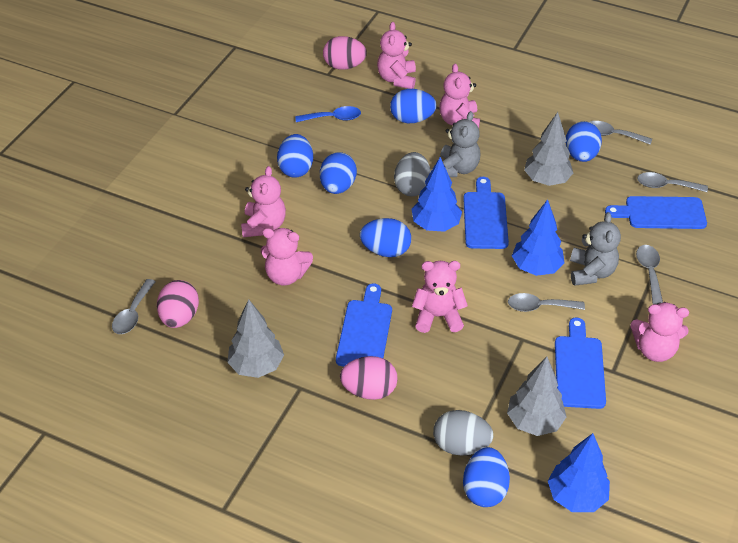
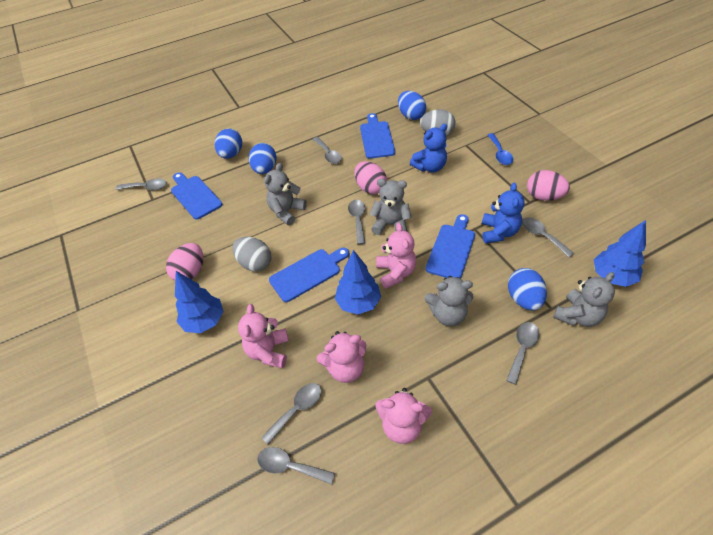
blue egg: [277,134,313,178] [320,152,357,194] [360,218,411,257] [390,89,437,123] [463,447,510,507] [566,121,602,162] = 6 -> [214,129,242,159] [249,143,277,174] [398,91,426,120] [508,268,547,311] = 4
blue teddy bear: none = 0 -> [410,124,447,172] [482,183,525,243] = 2
grey spoon: [112,279,156,334] [508,293,585,312] [590,121,652,145] [636,245,663,304] [637,172,708,192] = 5 -> [116,178,166,190] [257,447,335,485] [261,383,322,444] [312,137,342,164] [348,200,366,244] [506,322,540,385] [522,217,574,257] = 7
grey teddy bear: [440,111,480,177] [570,212,621,286] = 2 -> [264,163,307,225] [370,179,412,235] [425,276,473,326] [553,272,615,327] = 4
grey tree: [227,299,284,378] [507,357,567,436] [524,112,573,186] = 3 -> none = 0
pink teddy bear: [241,166,286,237] [261,228,313,286] [377,22,416,89] [412,261,468,333] [440,63,480,128] [630,302,689,362] = 6 -> [238,304,289,368] [317,331,366,383] [375,388,432,444] [376,223,416,289] = 4

